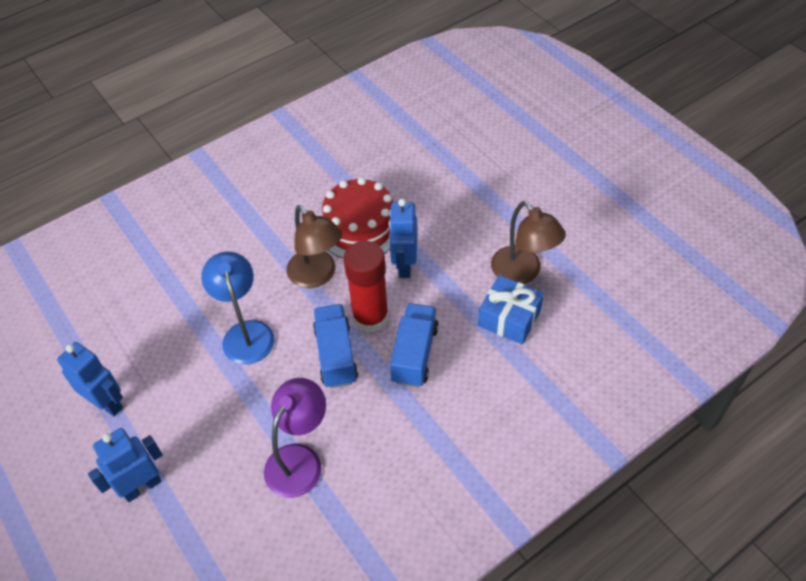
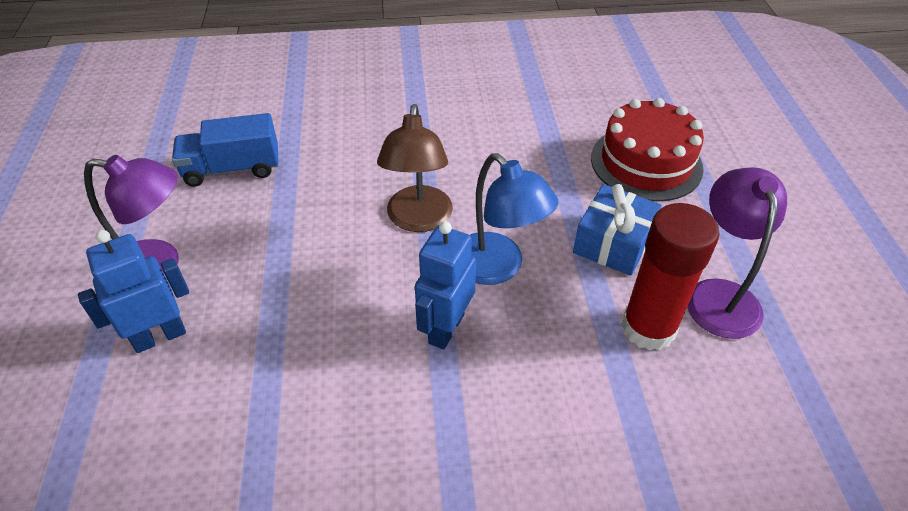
blue robot: [57,342,123,416] [88,428,163,502] [389,199,417,278] = 3 -> [78,230,189,353] [415,221,476,349] = 2
blue truck: [313,304,358,388] [390,303,439,387] = 2 -> [172,113,279,187] = 1
brown lamp: [286,205,342,288] [491,201,566,284] = 2 -> [377,104,453,232] = 1
purple lamp: [264,378,326,498] = 1 -> [84,155,179,280] [687,167,787,339] = 2

